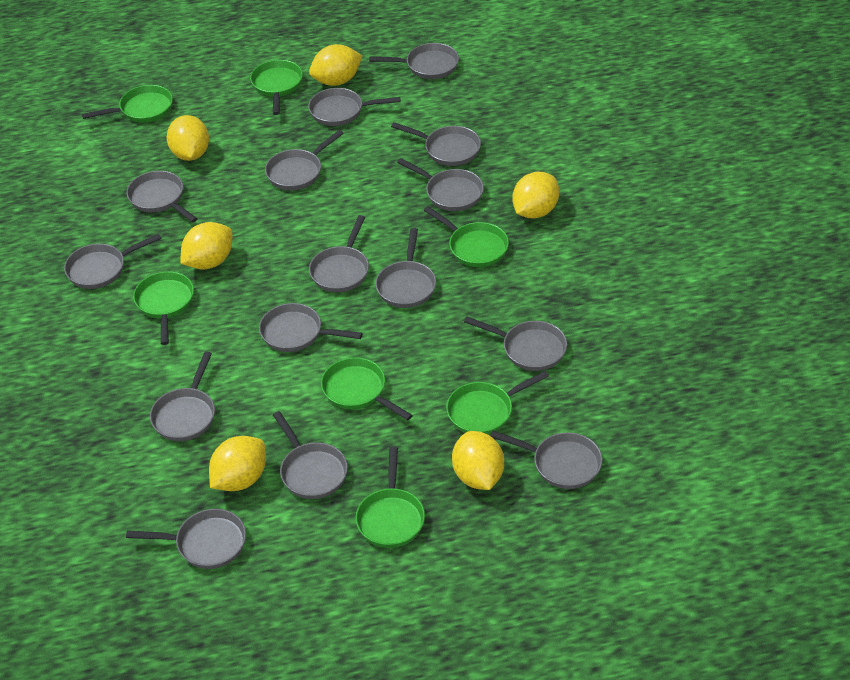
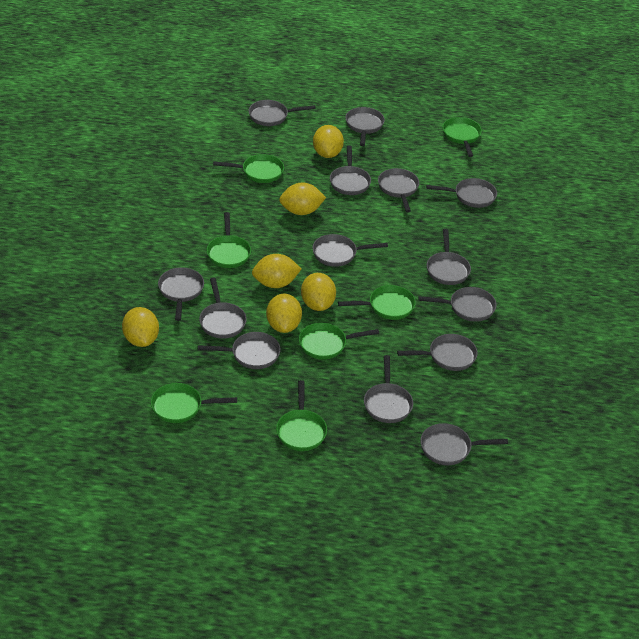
grey pan: [64,234,162,289] [126,509,246,569] [127,171,198,223] [150,351,215,441] [259,303,362,352] [265,130,344,190] [273,411,348,499] [308,88,400,126] [309,215,369,292] [369,43,459,79] [375,228,436,308] [391,122,481,166] [397,158,484,211] [464,316,567,371] [490,431,602,489] = 15 -> [158,267,204,321] [198,332,281,369] [199,278,247,339] [248,100,316,126] [312,234,388,267] [330,145,371,195] [345,107,385,146] [364,355,413,423] [378,168,419,212] [397,334,478,371] [418,287,496,322] [421,423,508,465] [426,178,497,208] [427,229,471,285] = 14

